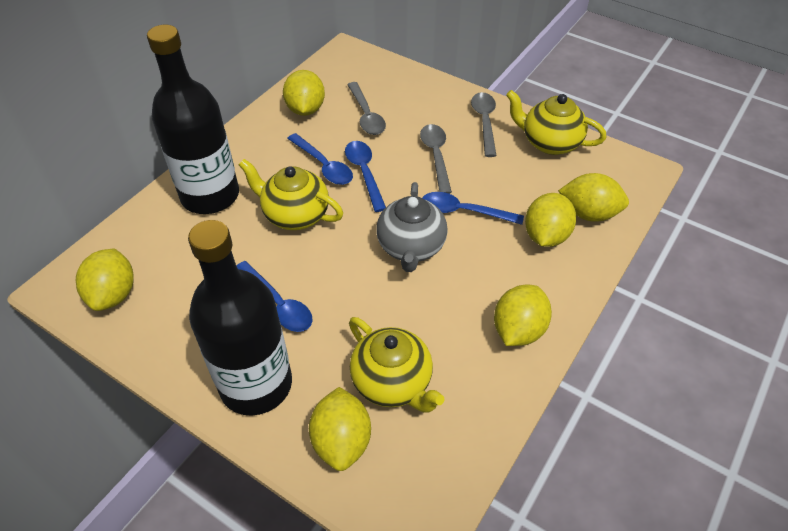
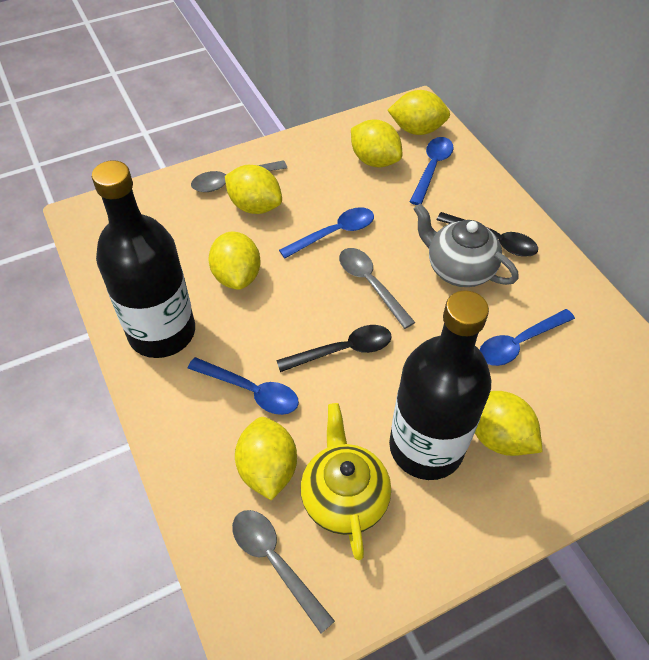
black spoon: none = 0 -> [276,325,392,372] [437,212,538,257] = 2
yellow teapot: [239,159,343,230] [349,317,445,413] [506,90,606,155] = 3 -> [301,403,391,560] = 1

